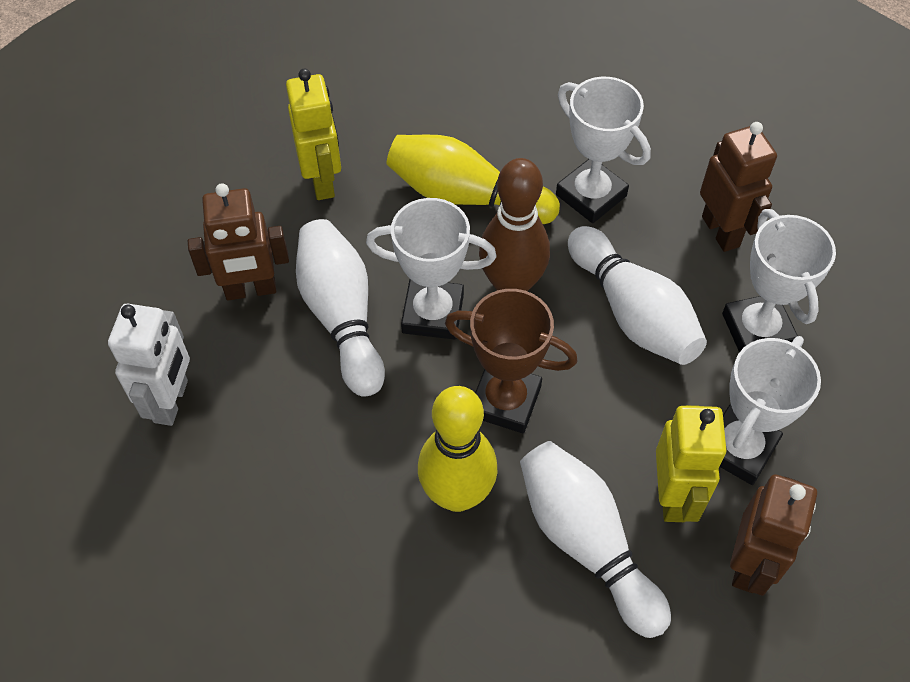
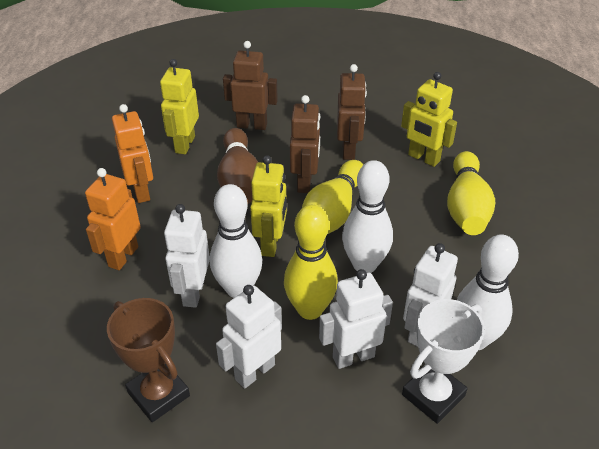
orange robot: none = 0 -> [85,168,141,270] [112,104,153,203] = 2
white robot: [108,304,190,426] = 1 -> [164,204,210,308] [216,285,282,389] [319,269,393,369] [403,243,458,347] = 4
white trophy: [366,198,497,340] [556,77,651,223] [720,336,821,485] [722,209,836,352] = 4 -> [402,299,485,424] = 1
yellow bowling pin: [386,135,560,224] [418,386,497,512] = 2 -> [284,205,338,320] [302,160,363,234] [447,151,495,235] = 3
yellow robot: [286,69,341,200] [656,405,727,522] = 2 -> [160,59,199,154] [250,155,287,257] [401,72,457,167] = 3

